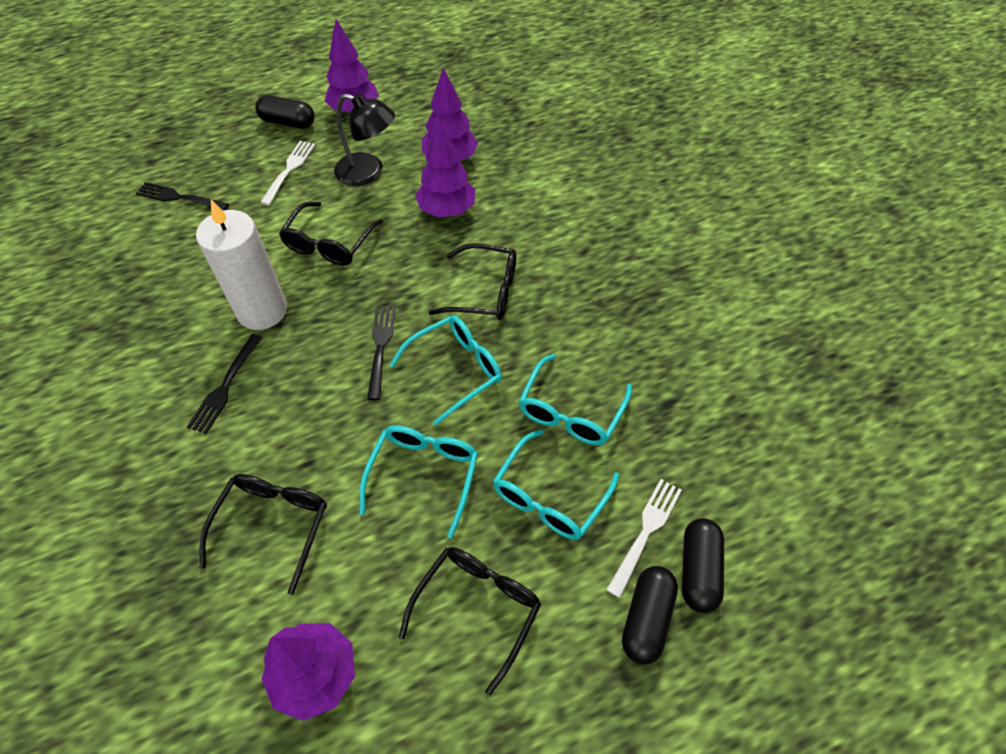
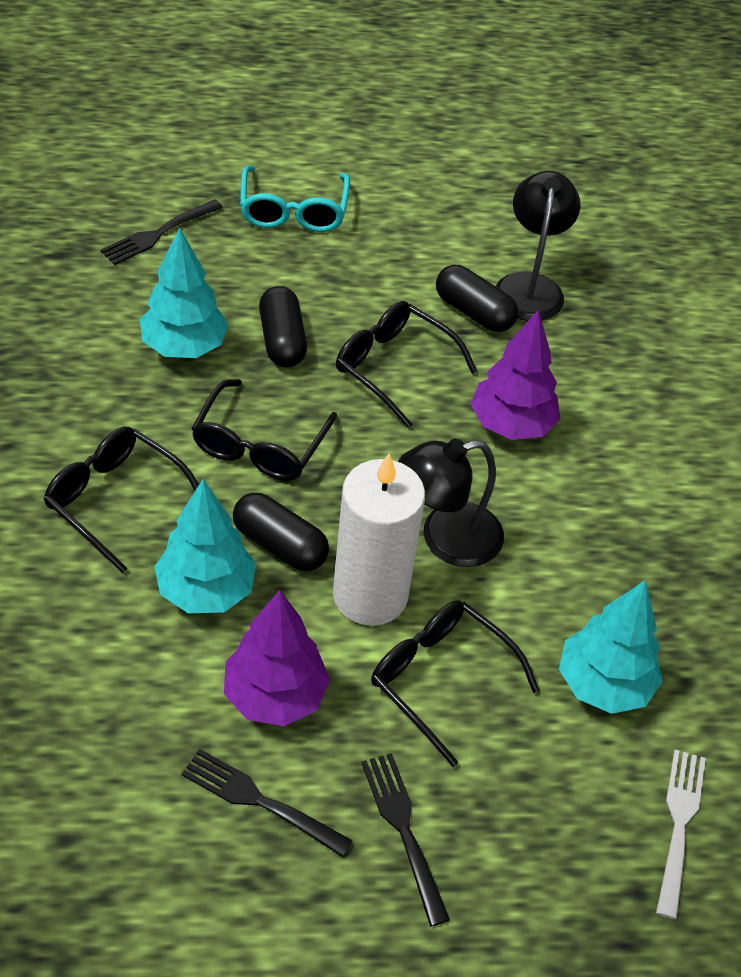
black lamp: [334,93,395,186] = 1 -> [398,439,504,567] [496,171,580,321] = 2
purple tree: [262,623,355,721] [325,19,379,113] [415,121,475,218] [422,68,478,161] = 4 -> [224,590,330,726] [471,310,560,440] = 2
turquoise glasses: [359,425,478,538] [389,315,502,426] [493,430,619,540] [519,354,632,445] = 4 -> [240,166,350,232] = 1
turquoise tree: none = 0 -> [140,227,228,358] [154,479,256,613] [559,580,663,714] = 3
white fork: [260,141,315,205] [606,479,682,598] = 2 -> [656,750,706,919] = 1

